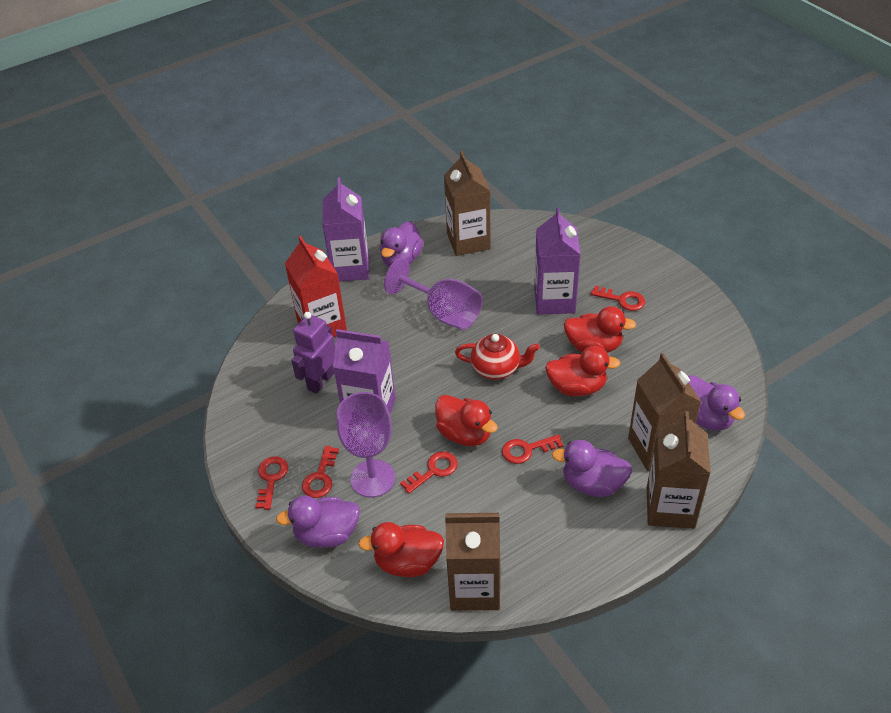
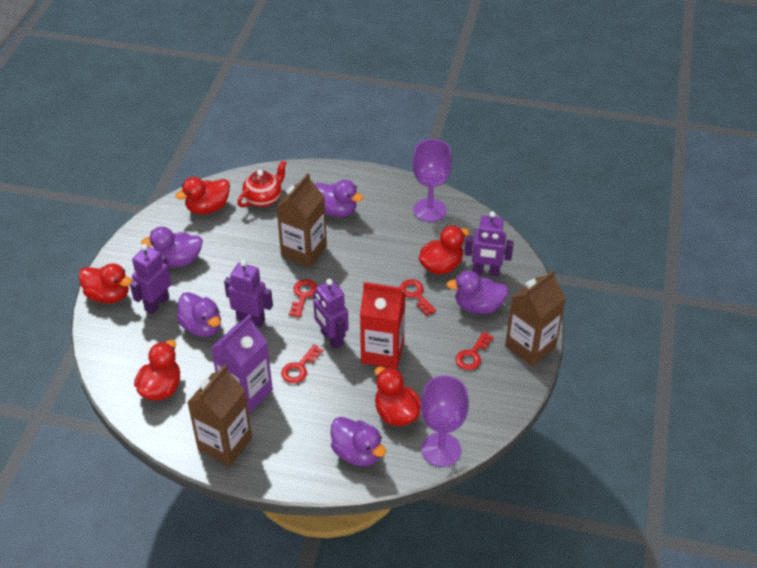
brown carton: [444,151,491,256] [445,513,500,611] [628,353,701,471] [647,411,711,529] = 4 -> [187,364,252,466] [276,173,327,268] [505,270,566,366] = 3
purple carton: [322,177,369,282] [333,329,396,414] [534,207,581,315] = 3 -> [211,315,273,413] = 1
purple duck: [276,495,360,548] [380,221,423,267] [552,440,632,497] [688,375,745,430] = 4 -> [141,227,203,267] [176,292,221,337] [315,180,363,217] [331,417,386,467] [446,271,509,314] = 5
purple robot: [291,312,335,394] = 1 -> [130,244,171,314] [224,260,273,327] [313,279,349,349] [464,211,514,276] = 4
red duck: [358,522,444,577] [435,395,498,446] [545,346,620,397] [563,306,636,353] = 4 -> [78,263,133,303] [134,340,180,401] [175,177,230,214] [375,367,421,426] [419,226,470,275] = 5
red key: [255,456,288,510] [302,446,339,498] [400,451,458,494] [502,434,563,464] [591,285,645,311] = 5 -> [281,345,323,383] [289,279,317,318] [400,279,436,315] [456,332,494,370] = 4

